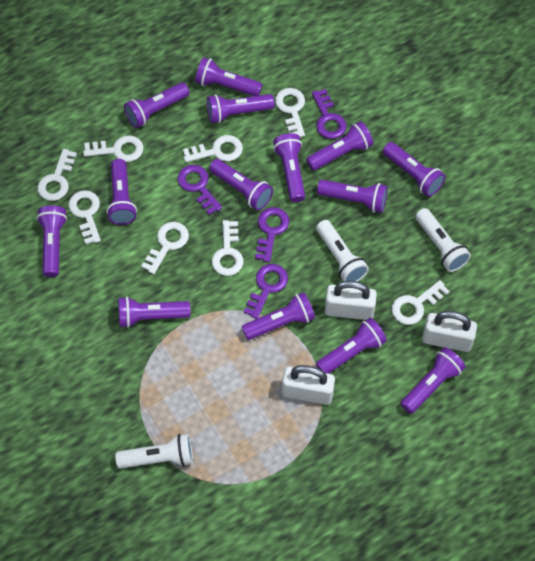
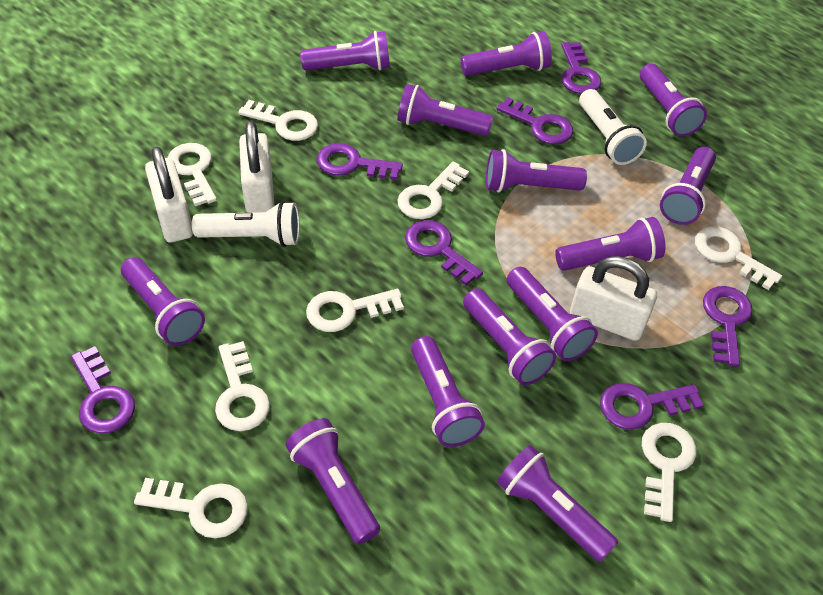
purple flashlight: [36,205,67,277] [107,159,137,225] [118,296,191,328] [124,82,190,128] [195,57,263,96] [207,94,275,124] [209,159,273,210] [242,292,315,340] [273,133,305,202] [306,121,374,171] [316,317,387,374] [317,180,388,213] [383,142,446,197] [400,347,466,414] = 14 -> [121,257,205,346] [286,418,380,545] [300,31,390,70] [397,84,493,136] [411,336,485,447] [461,32,552,76] [463,289,556,385] [486,149,587,192] [497,445,618,562] [507,267,598,361] [555,217,666,271] [640,64,707,137] [660,147,716,225] = 13
purple key: [178,165,222,215] [243,264,288,319] [255,207,289,262] [312,89,347,139] = 4 -> [71,346,135,434] [317,143,403,180] [405,220,483,285] [496,97,573,145] [561,42,601,94] [600,383,704,430] [703,286,752,367] = 7
white flashlight: [115,434,193,469] [316,220,369,282] [416,208,471,272] = 3 -> [192,201,300,247] [579,89,647,165] = 2

